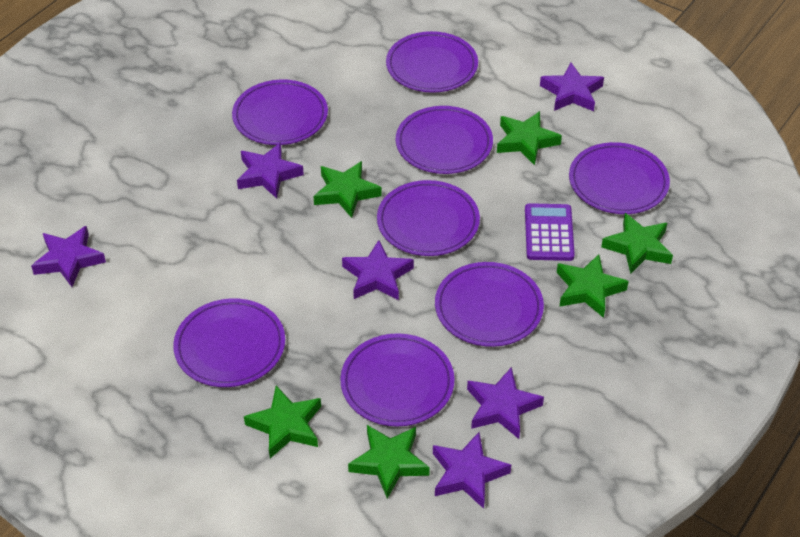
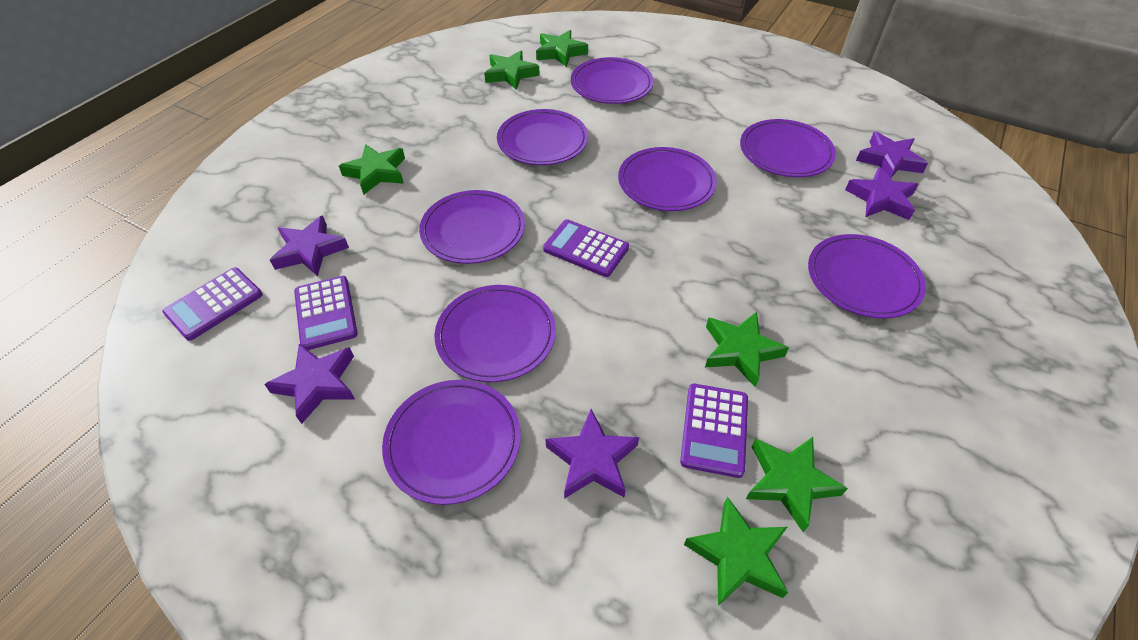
purple calculator: [525,203,575,261] = 1 -> [162,268,263,341] [294,276,358,350] [543,219,629,277] [680,384,748,478] = 4
purple star: [31,226,106,287] [237,143,304,199] [342,240,414,300] [433,432,511,509] [467,367,544,439] [540,63,604,111] = 6 -> [264,344,355,424] [270,215,349,277] [546,409,639,499] [845,167,919,220] [856,132,928,178] = 5

